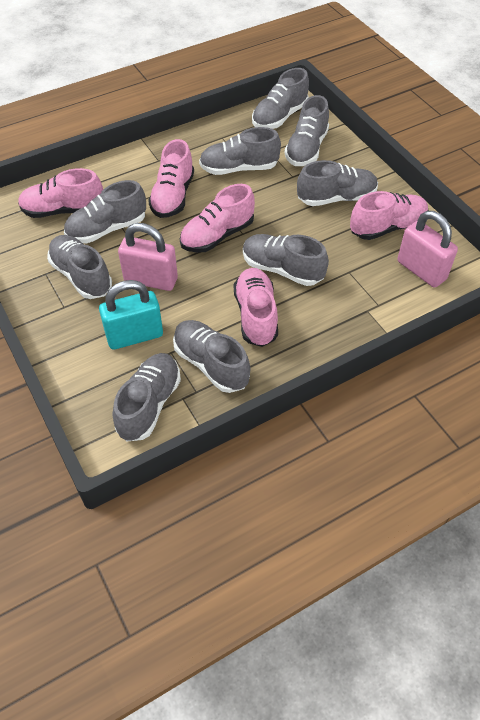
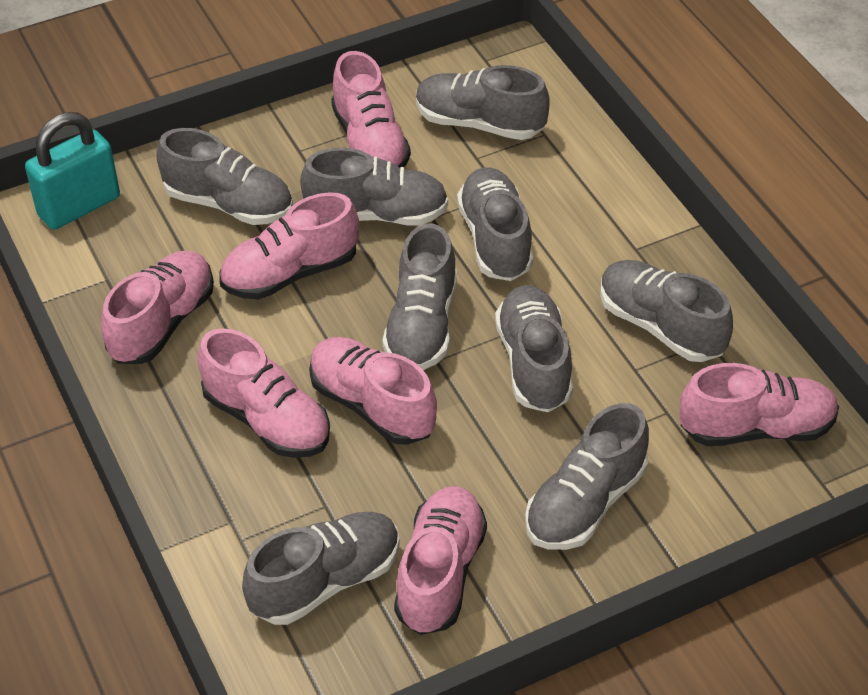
pink padlock: [118,223,178,291] [397,211,458,288] = 2 -> none = 0
pink shoe: [18,168,103,218] [148,139,194,218] [180,184,255,253] [234,268,278,347] [350,191,429,240] = 5 -> [101,250,214,364] [198,328,330,458] [219,192,359,300] [309,337,437,445] [331,51,411,168] [394,486,487,635] [679,363,839,446] = 7

